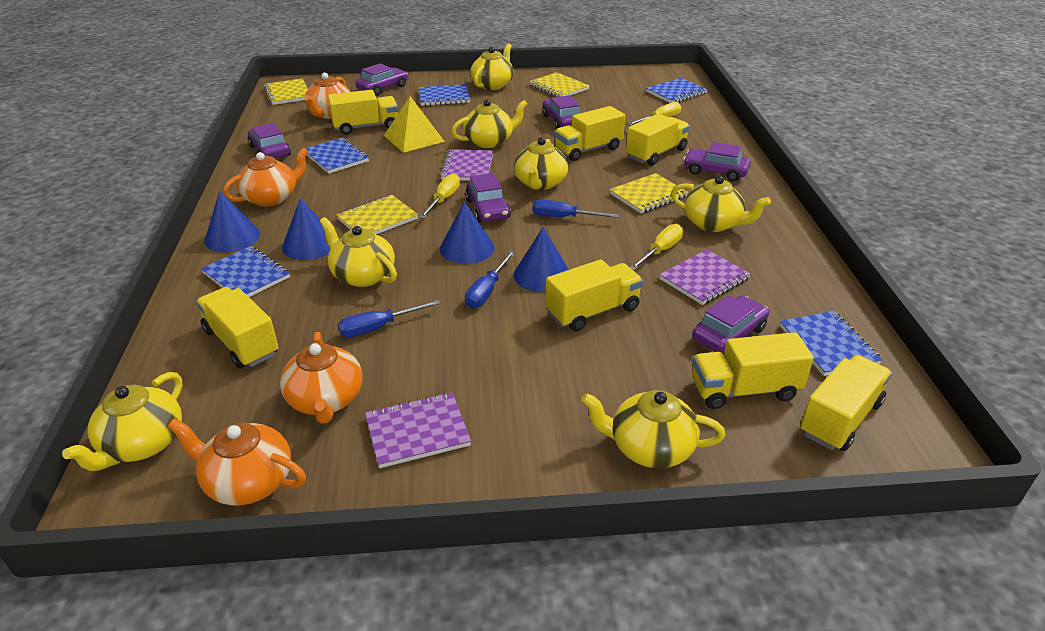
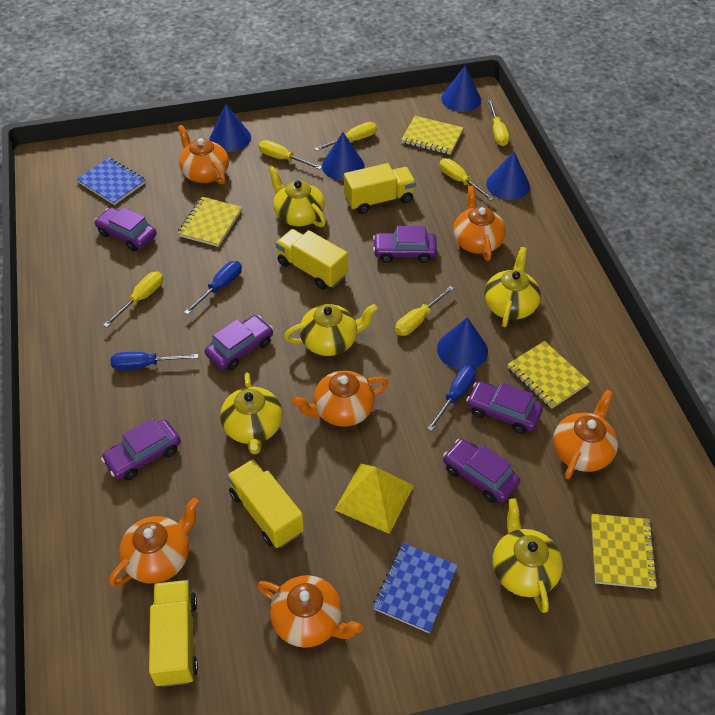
blue cone: [204,191,260,252] [282,198,331,260] [440,201,494,264] [514,227,569,292] = 4 -> [209,105,251,152] [322,132,365,180] [437,317,488,370] [441,66,481,112] [486,151,530,200] = 5
blue notebook: [201,246,290,297] [305,137,369,174] [418,84,470,106] [646,78,708,103] [780,311,882,376] = 5 -> [76,158,146,205] [373,543,458,633] = 2
orange teapot: [168,418,306,506] [223,147,309,206] [280,332,363,424] [304,73,350,119] = 4 -> [109,497,199,586] [178,125,229,184] [257,575,363,648] [292,370,389,427] [453,186,506,261] [553,390,618,479] = 6
purple notebook: [365,392,471,468] [440,149,493,181] [659,249,751,305] = 3 -> none = 0
yellow screwdriver: [419,173,460,219] [628,102,681,126] [630,224,683,270] = 3 -> [103,272,163,327] [259,140,322,170] [314,122,377,151] [395,286,454,336] [439,158,494,201] [488,100,509,146] = 6
yellow teapot: [62,372,182,471] [320,217,397,287] [451,99,527,148] [471,43,514,90] [514,137,569,190] [581,390,725,468] [671,176,771,232] = 7 -> [220,372,283,454] [268,166,326,227] [284,304,378,356] [484,247,541,327] [493,498,563,613] = 5
yellow truck: [196,287,279,368] [328,90,398,135] [546,259,643,331] [554,106,625,161] [626,114,690,166] [692,332,814,409] [800,355,892,451] = 7 -> [149,580,198,687] [227,459,304,548] [275,229,348,289] [344,163,416,214] = 4

